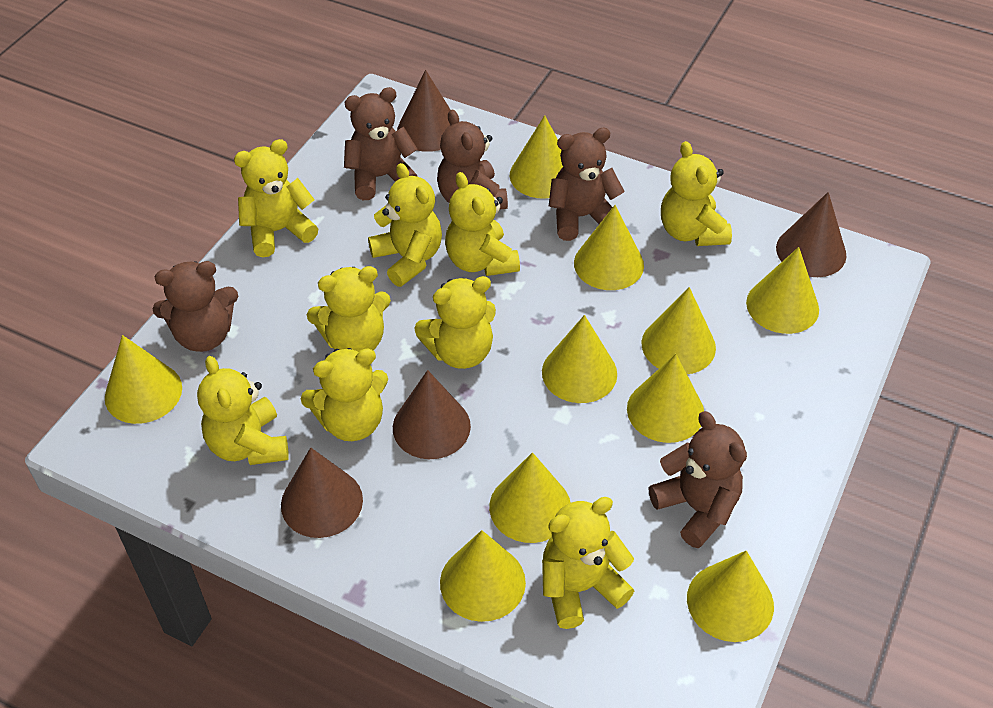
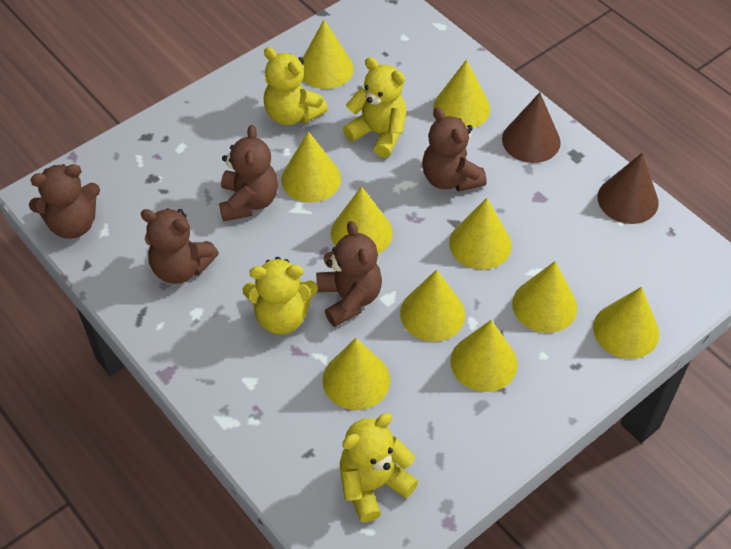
brown cone: [281,447,363,538] [393,370,471,459] [397,70,451,152] [776,192,847,277] = 4 -> [502,92,561,163] [598,153,659,224] = 2
yellow teddy bear: [197,356,289,465] [234,139,318,257] [301,348,388,441] [307,266,391,352] [368,163,442,287] [414,276,496,369] [445,172,520,276] [542,497,634,629] [661,141,732,246] = 9 -> [243,257,318,334] [263,47,328,125] [340,413,418,522] [343,57,406,158] = 4

